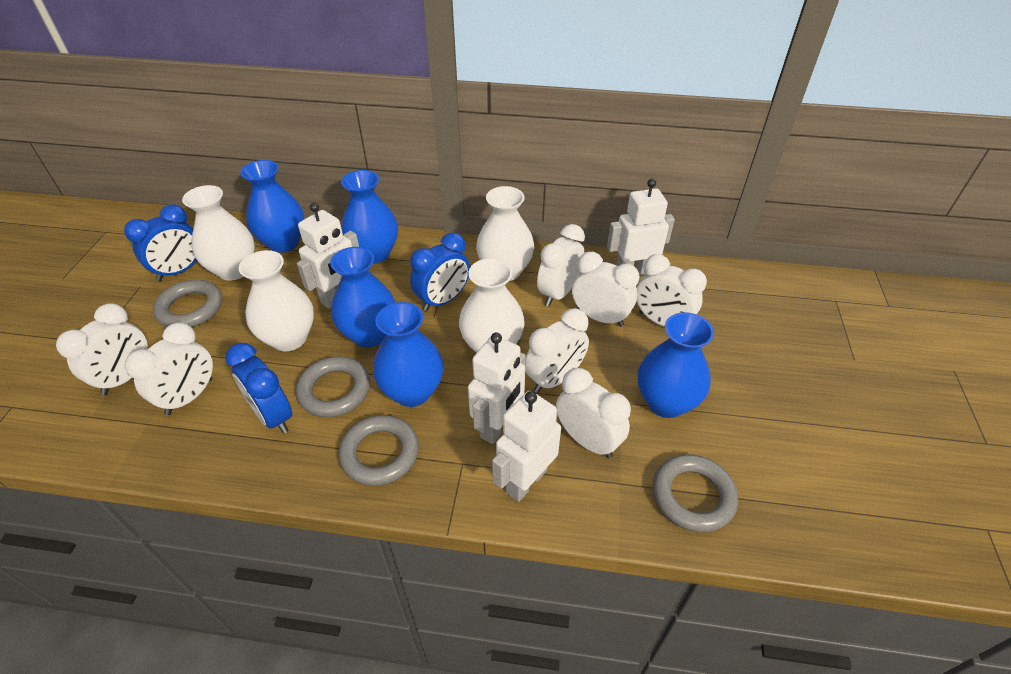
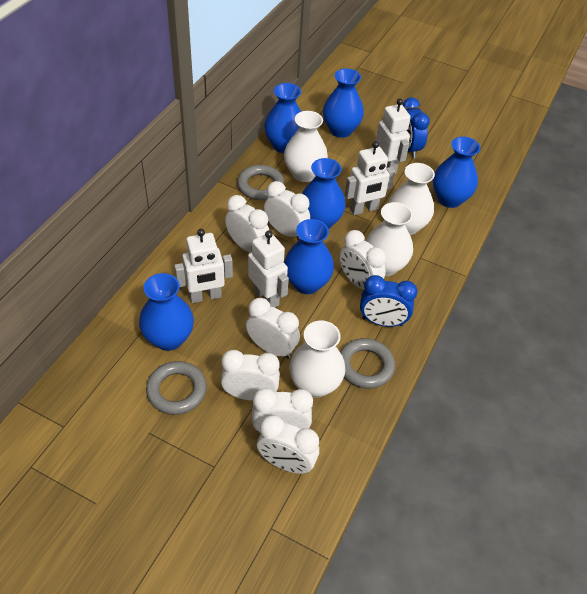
blue clock: [124,204,198,281] [225,343,292,434] [410,233,470,311] = 3 -> [360,275,418,327] [403,97,430,158] = 2
blue vase: [240,160,304,253] [330,247,396,347] [341,170,398,264] [373,302,443,407] [638,312,714,418] = 5 -> [139,273,194,351] [264,83,301,153] [284,219,334,294] [302,158,346,229] [323,68,364,138] [433,137,480,208] = 6
grey ring: [153,280,222,327] [296,357,370,417] [339,415,419,486] [653,454,738,532] = 4 -> [146,361,207,415] [237,165,284,200] [340,338,395,389] = 3

